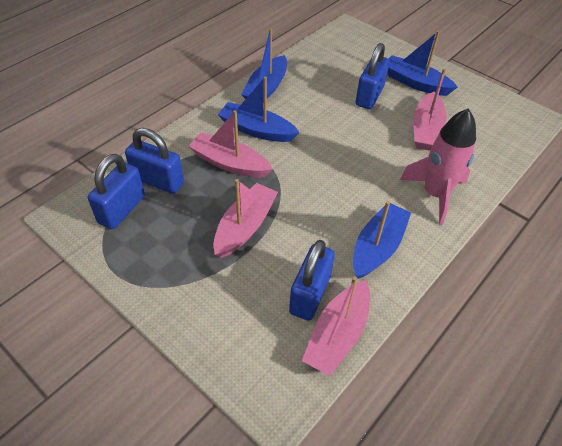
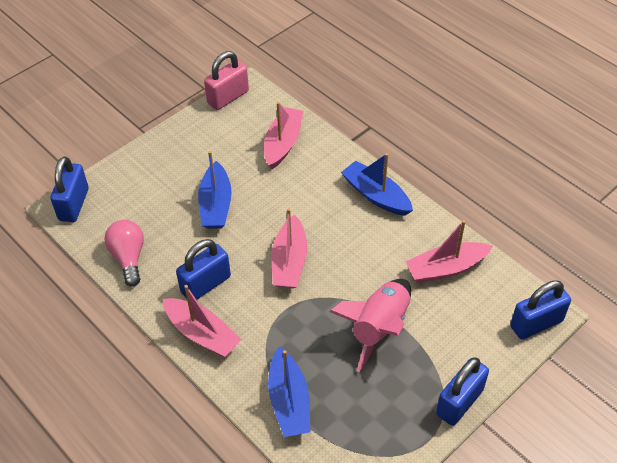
blue boat: [218,76,300,142] [241,28,287,103] [353,201,411,279] [387,31,458,96] = 4 -> [198,151,231,229] [268,347,311,437] [341,153,413,216] = 3
pink light bulb: none = 0 -> [104,220,144,287] = 1
pink padlock: none = 0 -> [204,51,249,110] = 1

